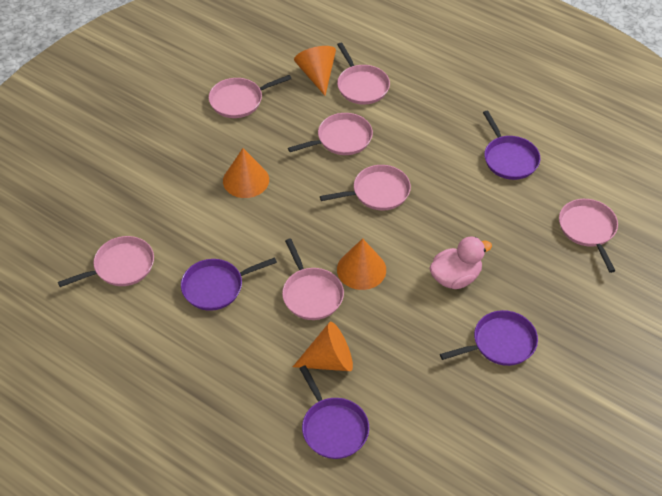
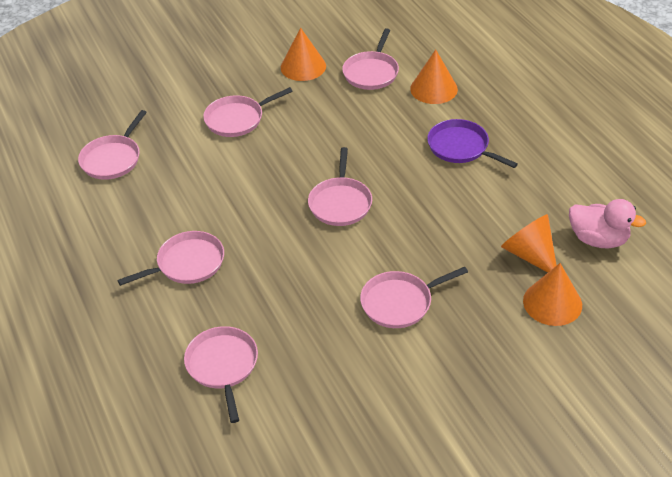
purple pan: [181,257,277,311] [299,365,369,459] [440,310,538,366] [483,111,540,180] = 4 -> [427,119,518,168] = 1

